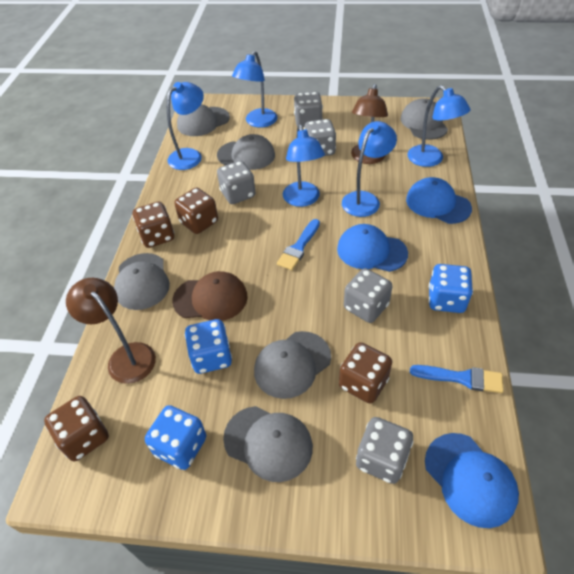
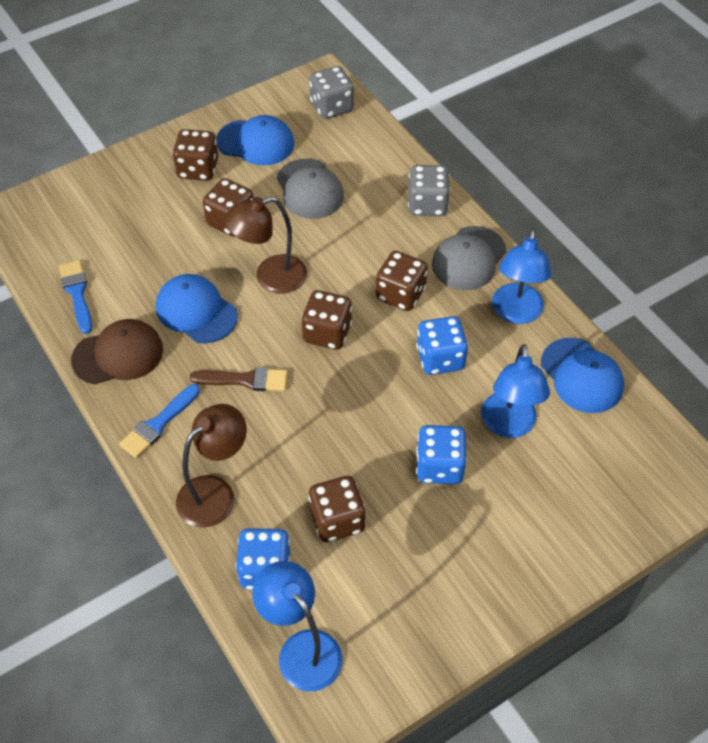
blue lamp: [167,82,204,170] [232,51,277,128] [283,125,325,207] [342,121,397,217] [407,85,471,167] = 5 -> [252,561,343,691] [481,344,550,438] [492,228,551,324] = 3
brown brush: none = 0 -> [190,367,288,391] = 1
brown dice: [44,396,109,461] [132,202,174,248] [174,188,218,234] [339,342,392,404] = 4 -> [172,129,218,181] [203,178,254,237] [301,290,352,350] [308,476,366,542] [376,251,428,311] = 5
grey cap: [114,253,170,310] [177,104,230,136] [217,134,275,170] [223,406,313,482] [254,331,331,399] [401,98,448,140] = 6 -> [277,159,344,219] [432,226,506,290] = 2
grey dice: [217,161,256,204] [294,92,323,127] [304,119,336,156] [344,268,393,323] [356,417,414,484] = 5 -> [309,66,354,119] [408,165,450,216] = 2

